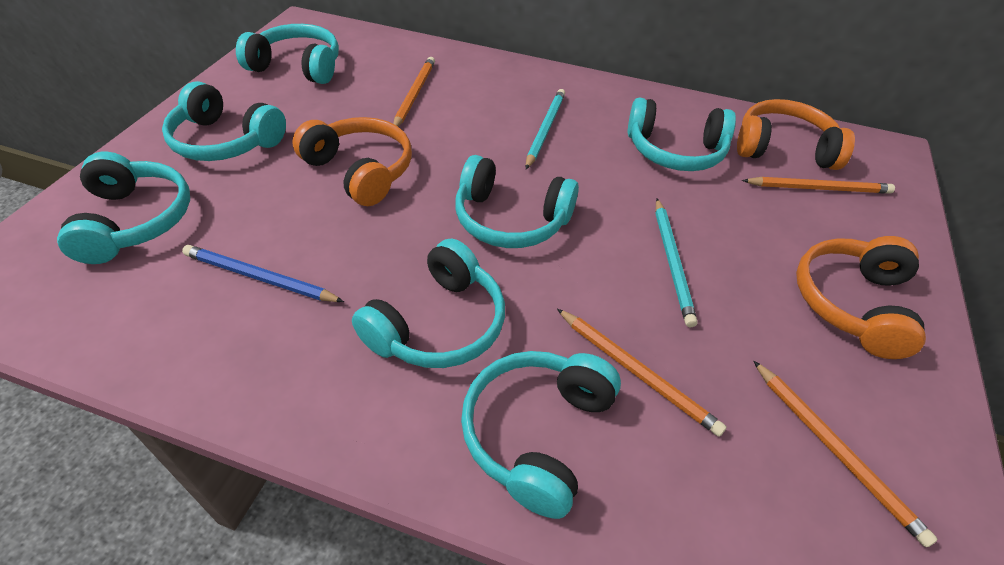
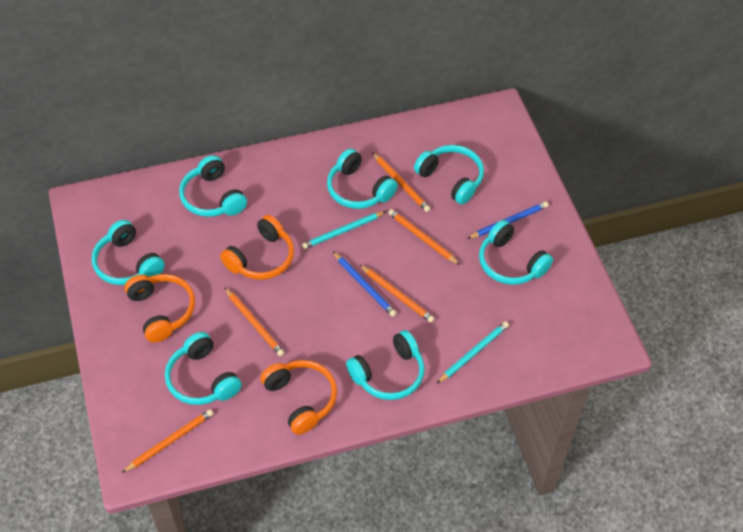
blue pencil: [182,245,344,302] = 1 -> [333,252,396,317] [467,202,548,239] = 2
orange pencil: [393,57,435,126] [557,309,727,437] [742,177,895,194] [754,361,937,547] = 4 -> [122,409,213,473] [224,287,284,356] [360,265,434,323] [372,152,430,212] [388,209,460,265] = 5

